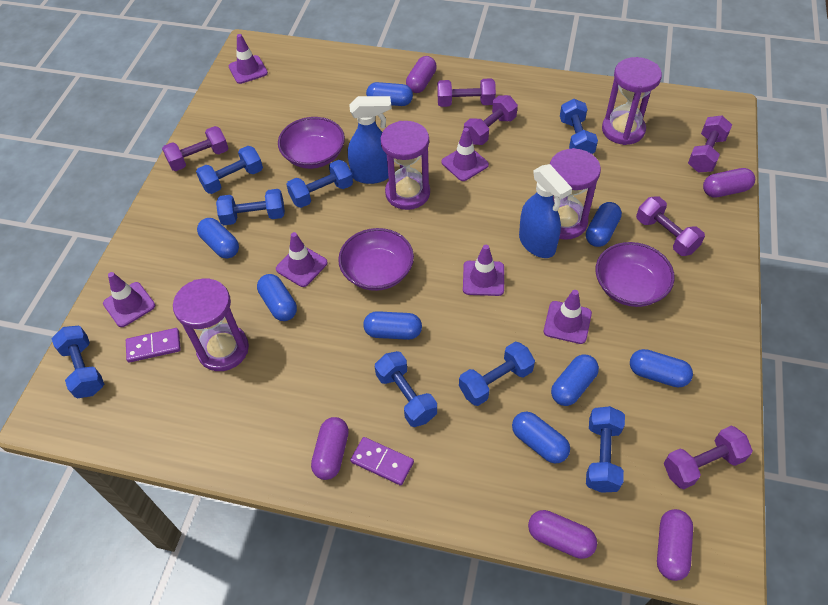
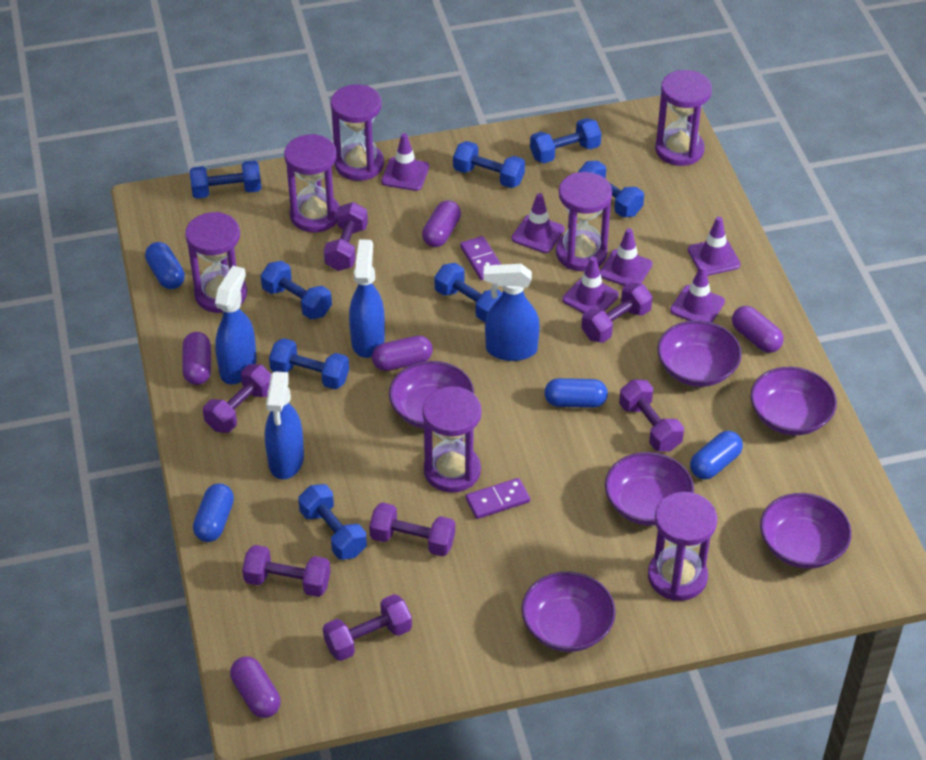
blue capsule: [197,218,239,259] [257,274,297,321] [363,311,422,340] [366,82,413,106] [512,411,570,464] [551,354,599,406] [586,202,622,247] [630,349,693,388] = 8 -> [145,242,185,289] [193,483,234,542] [544,378,608,408] [690,431,743,480] = 4
blue spray bottle: [348,96,391,184] [519,164,572,258] = 2 -> [215,266,257,385] [265,372,304,479] [349,239,385,358] [483,264,540,361] = 4
purple bowl: [278,117,345,169] [338,228,414,291] [595,242,675,307] = 3 -> [389,361,474,429] [522,571,616,652] [605,452,694,525] [657,320,742,387] [750,367,837,435] [760,493,852,569] = 6
purple dumbbell: [162,126,228,171] [437,78,496,107] [464,95,518,145] [636,196,705,256] [664,426,753,489] [688,116,732,172] = 6 -> [203,364,271,433] [242,545,331,597] [323,594,412,661] [324,202,368,271] [369,502,455,556] [581,282,653,343] [619,379,684,451] = 7
purple hourglass: [173,279,249,371] [380,121,430,210] [550,148,601,240] [602,57,662,145] = 4 -> [185,212,247,313] [284,134,339,232] [331,84,384,181] [422,386,482,493] [556,172,612,271] [648,492,717,601] [655,70,712,166] = 7

